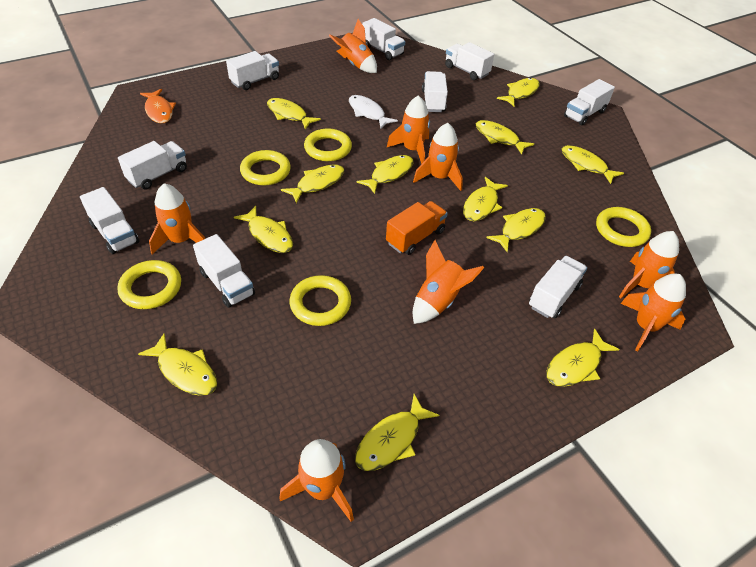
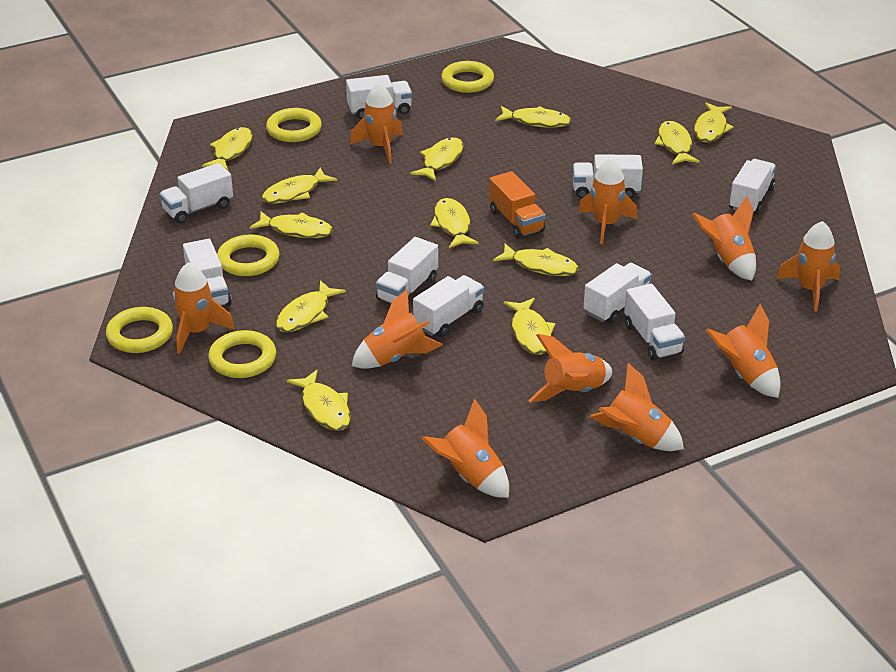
orange fish: [140,89,176,123] = 1 -> none = 0
orange rocket: [149,183,205,255] [279,439,354,522] [329,19,377,73] [387,95,430,164] [413,123,463,191] [413,240,484,324] [619,231,679,299] [620,274,686,351] = 8 -> [172,262,235,354] [350,83,403,163] [352,289,442,369] [422,398,509,498] [528,334,612,403] [578,158,637,244] [590,363,684,451] [692,196,756,281] [705,304,781,398] [776,221,840,312] = 10
white fish: [349,95,398,129] = 1 -> none = 0

